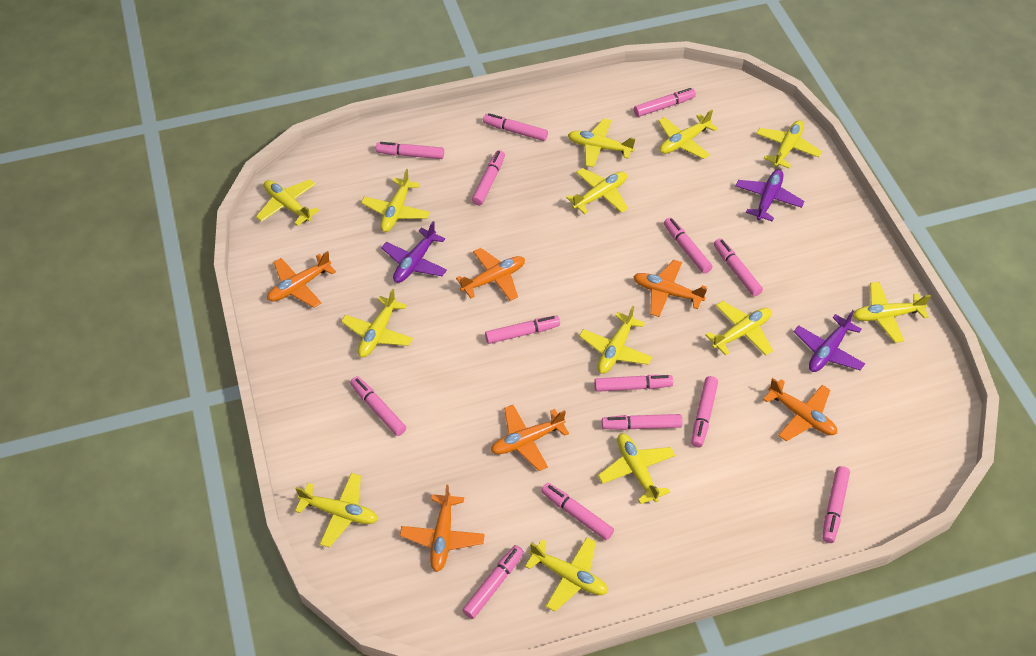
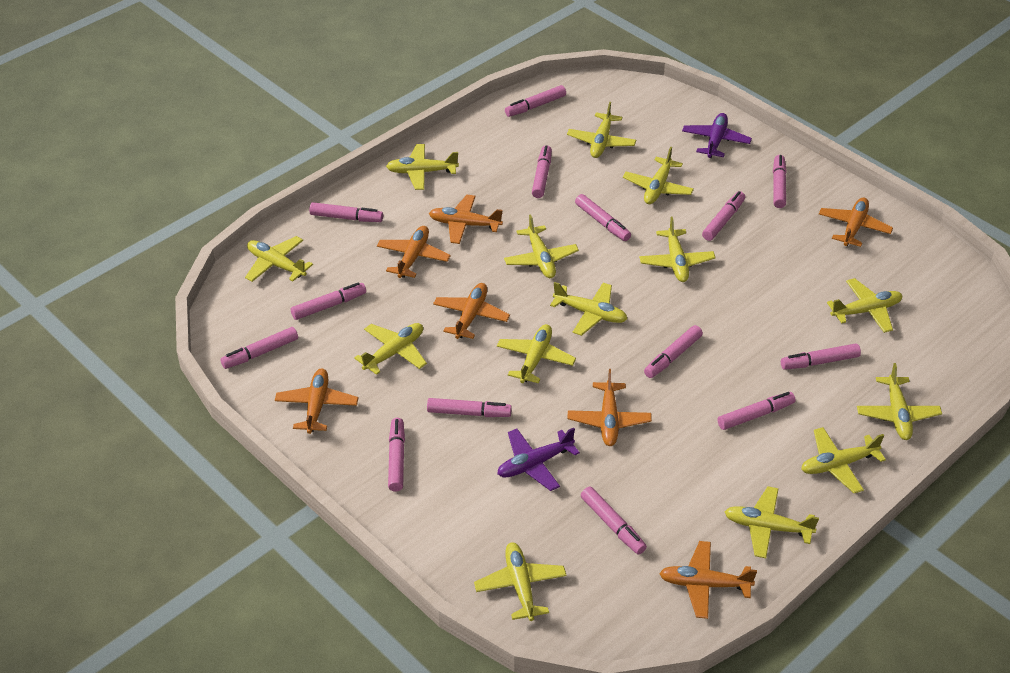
orange plane: [267,251,336,308] [400,485,485,572] [456,248,525,301] [491,405,569,471] [633,260,707,317] [763,378,837,441] = 6 -> [275,369,358,434] [377,226,451,278] [429,195,503,244] [433,283,510,339] [568,369,652,446] [659,541,757,619] [819,198,893,247] = 7
purple plane: [381,221,447,283] [736,169,804,222] [794,310,865,372] = 3 -> [497,428,580,491] [682,113,752,158] = 2
yellow plane: [256,179,319,226] [295,473,378,548] [341,289,413,357] [361,169,430,232] [525,537,608,611] [566,168,628,214] [568,118,635,167] [579,306,652,374] [598,433,675,504] [658,110,718,159] [705,301,773,356] [756,120,822,168] [853,282,931,343] = 13 -> [245,236,313,282] [354,323,427,375] [386,144,459,190] [474,542,567,621] [497,324,576,383] [504,214,579,278] [550,282,627,336] [567,102,636,158] [623,147,694,204] [639,217,716,282] [725,486,819,558] [801,427,886,493] [827,278,903,333] [857,363,942,440] = 14

